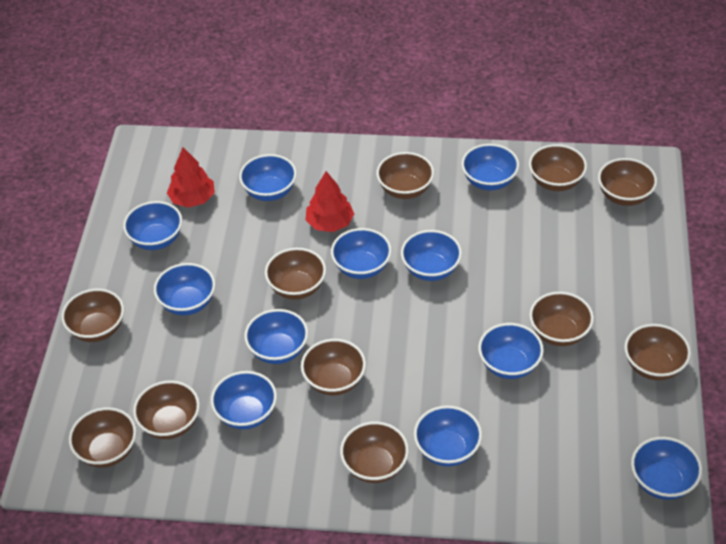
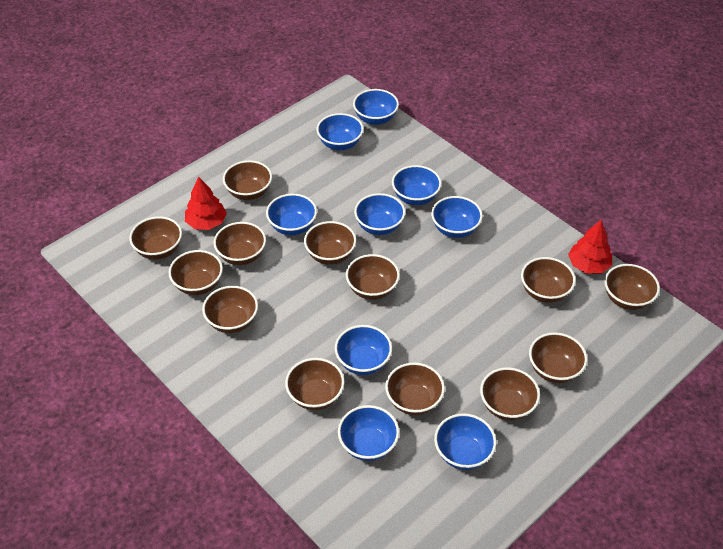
blue bowl: [123,201,182,250] [154,263,215,315] [211,371,277,429] [239,154,297,201] [244,309,308,364] [331,228,392,279] [401,230,462,281] [414,405,482,466] [461,144,519,190] [478,323,544,379] [631,437,702,500] = 11 -> [266,194,317,235] [316,113,364,150] [335,325,392,375] [338,405,399,461] [353,89,399,125] [354,193,405,235] [392,165,441,205] [431,196,483,238] [434,413,496,470] = 9
brown bowl: [61,289,124,342] [69,407,136,468] [133,380,200,439] [265,248,326,300] [301,339,366,395] [340,421,409,483] [376,152,434,199] [529,144,587,191] [529,292,594,346] [598,158,657,206] [624,324,691,380] = 11 -> [129,216,182,260] [169,250,223,295] [202,286,258,333] [214,222,266,265] [223,160,272,200] [285,358,345,410] [304,221,356,265] [346,254,400,300] [385,362,445,415] [480,367,540,421] [521,257,576,303] [529,332,587,383] [604,264,660,310] = 13

